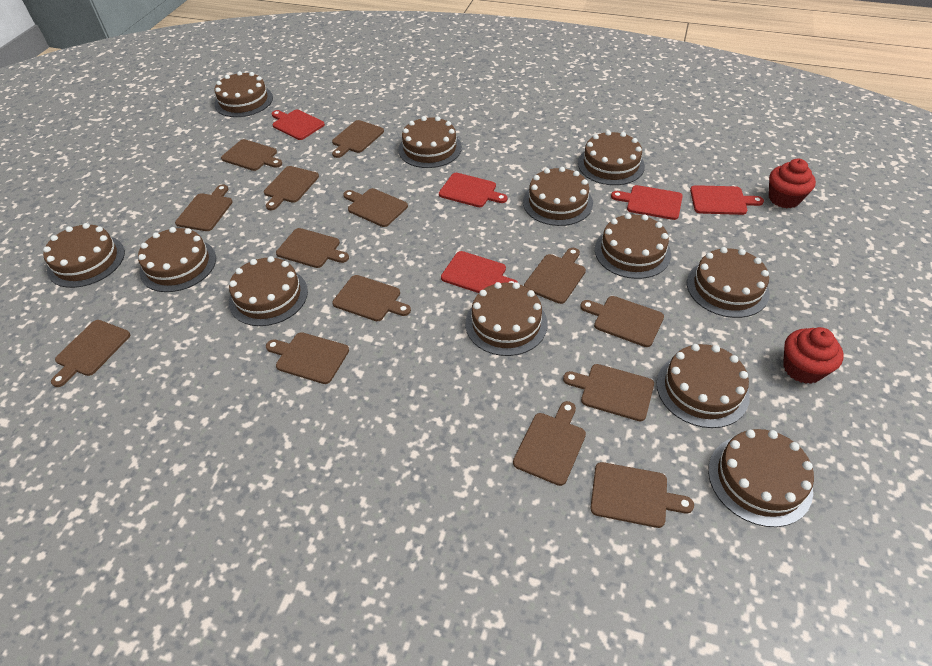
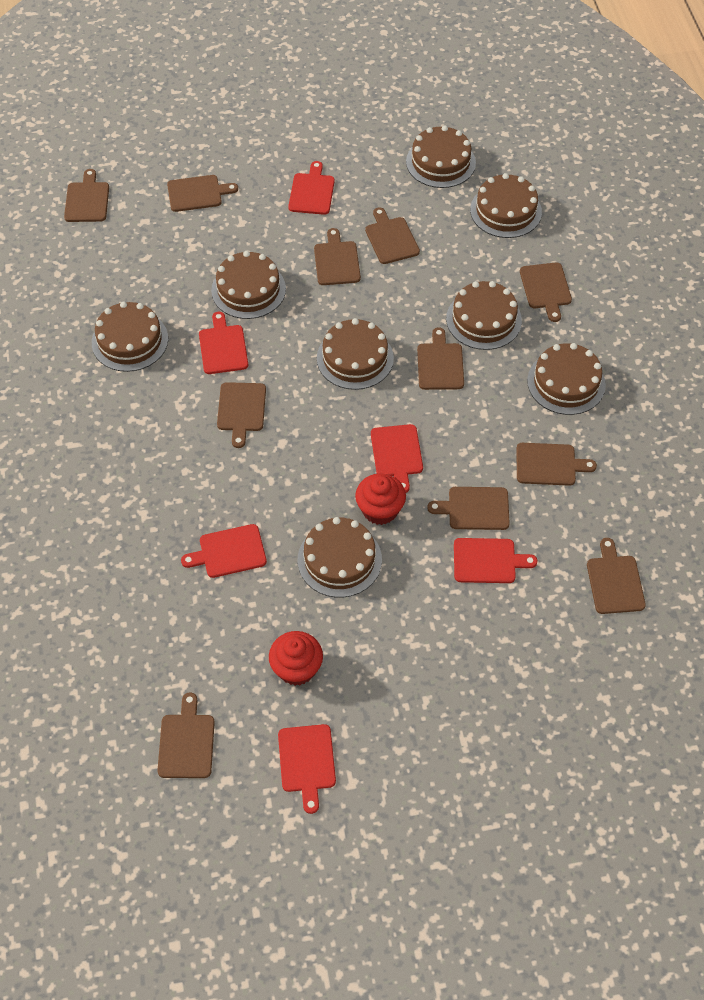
brown cake: [43,223,125,288] [138,227,216,292] [214,71,273,117] [229,256,308,326] [398,116,462,168] [465,282,548,356] [523,167,593,226] [578,130,645,185] [595,213,671,279] [657,344,750,428] [687,247,770,318] [708,429,814,527] = 12 -> [92,301,168,372] [211,251,286,319] [298,517,382,597] [317,318,394,390] [406,125,476,188] [446,281,522,350] [470,173,542,238] [527,343,606,415] = 8
brown cutting board: [51,320,130,387] [175,184,232,231] [221,139,282,171] [264,166,319,210] [266,332,349,384] [276,228,349,268] [332,120,384,158] [332,275,411,321] [343,188,408,227] [513,401,586,486] [524,248,586,304] [563,364,654,421] [580,296,664,347] [591,462,694,528] = 14 -> [64,169,109,222] [157,692,215,778] [167,175,238,212] [217,382,266,448] [314,228,361,285] [365,207,420,264] [417,327,464,390] [427,487,510,530] [516,443,597,486] [520,262,572,322] [587,538,646,614] = 11
red cutting board: [271,110,325,140] [439,173,508,207] [441,251,518,293] [611,185,683,220] [690,185,764,215] = 5 -> [181,524,267,578] [199,312,248,374] [278,724,336,814] [288,161,335,215] [371,424,423,493] [454,538,537,583] = 6

